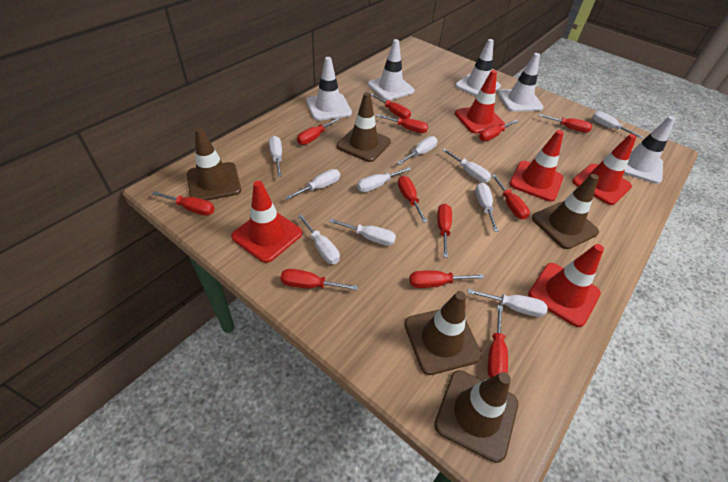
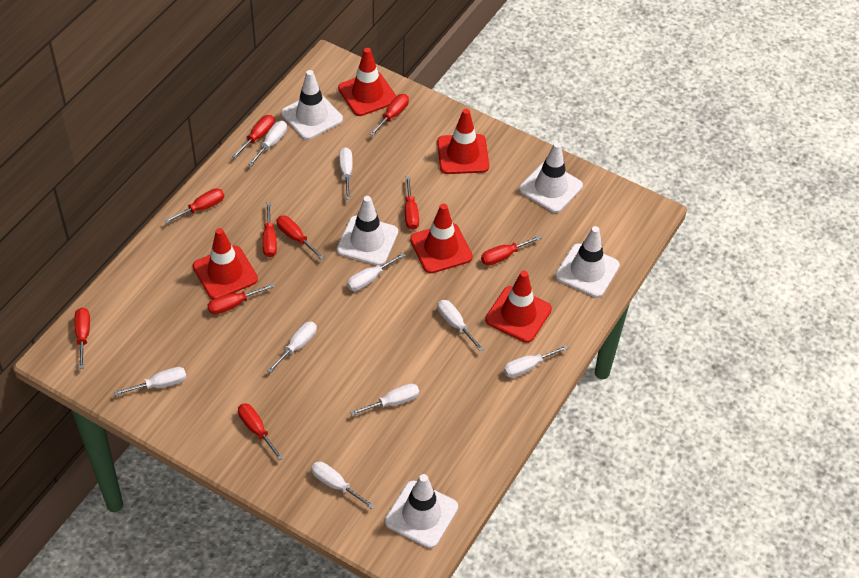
brown traffic cone: [187,127,241,201] [337,92,391,162] [404,291,482,375] [434,370,518,463] [532,174,599,249] = 5 -> none = 0
red screwdriver: [152,191,215,216] [281,269,358,290] [297,117,340,145] [371,94,411,119] [377,114,428,133] [398,176,428,223] [410,271,484,288] [437,204,452,258] [479,120,519,141] [488,305,508,378] [491,174,530,220] [538,114,592,133] = 12 -> [74,308,90,369] [164,188,224,224] [207,283,274,315] [232,115,275,158] [238,403,283,460] [262,202,277,257] [276,216,324,260] [369,94,409,136] [405,176,419,230] [481,235,542,265] = 10
white screwdriver: [269,136,282,177] [285,169,340,200] [298,214,340,264] [329,219,396,246] [357,167,411,192] [397,136,437,165] [442,149,491,183] [467,289,548,317] [475,183,499,232] [592,111,644,139] = 10 -> [114,367,186,396] [248,121,287,166] [267,321,317,373] [311,462,375,509] [339,147,353,200] [347,253,405,291] [350,383,419,416] [438,300,484,352] [504,345,569,378] = 9

